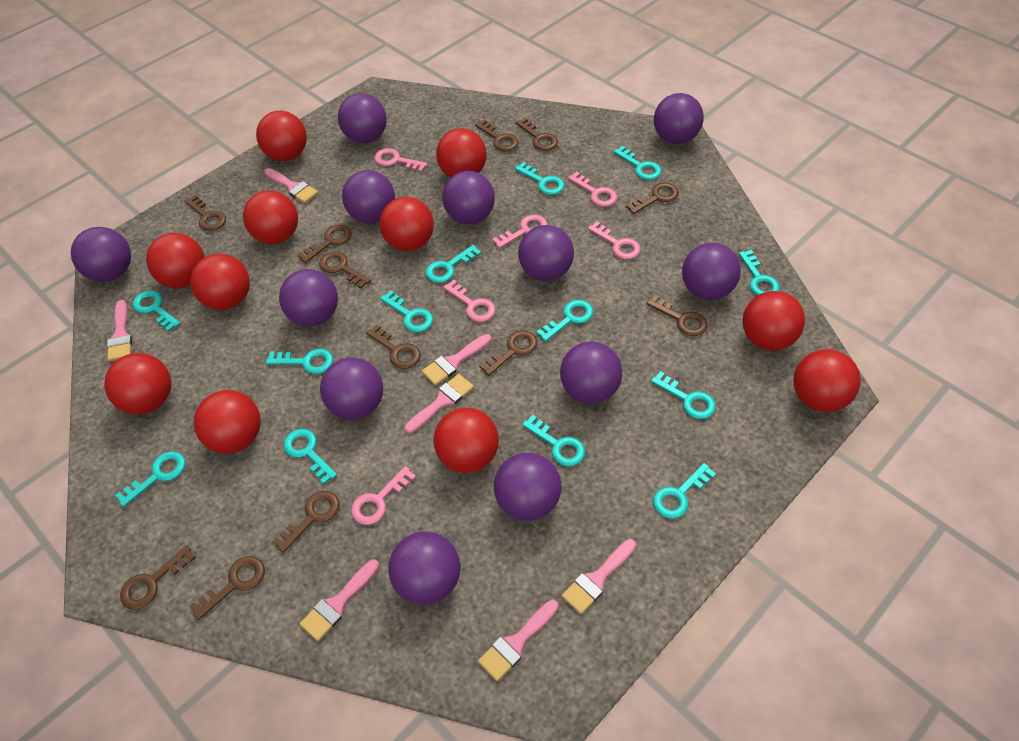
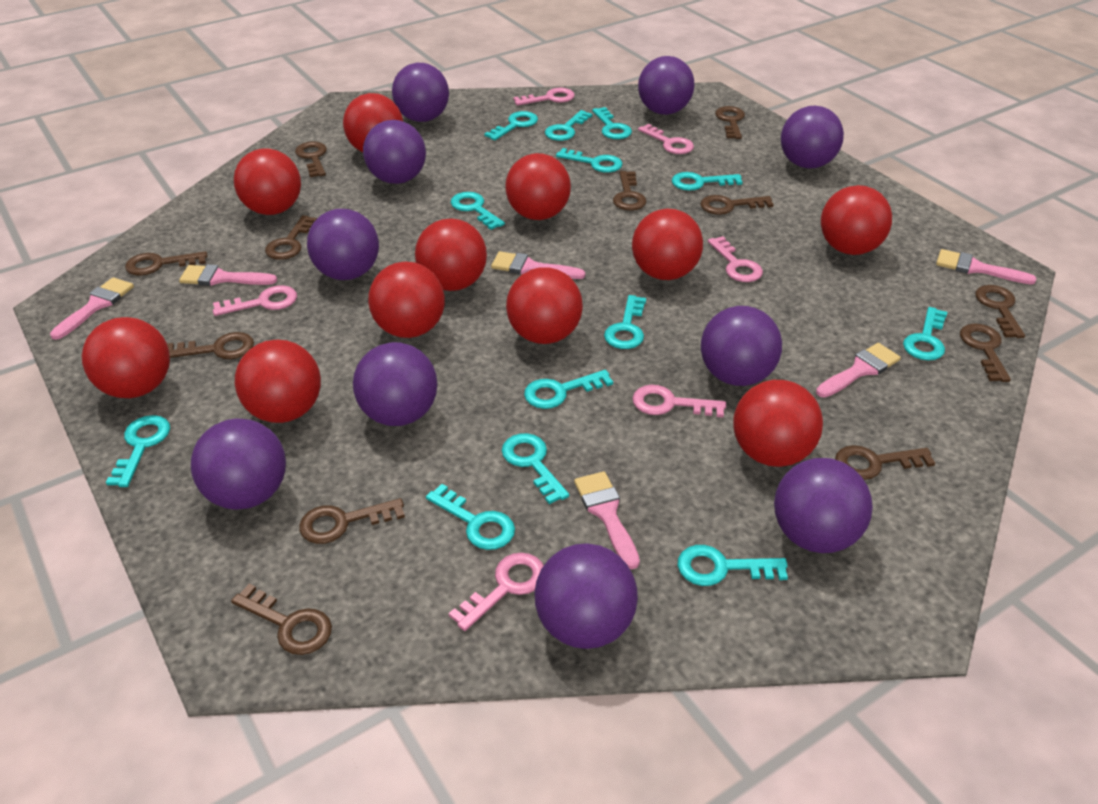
pink brush: [107,300,132,361] [264,168,318,203] [300,559,379,641] [404,374,474,434] [422,334,491,385] [478,599,559,681] [562,539,636,614] = 7 -> [50,277,134,340] [179,264,277,286] [491,251,585,279] [574,471,640,569] [816,343,901,398] [936,249,1037,284] = 6
purple ball: [71,227,131,282] [279,269,338,327] [320,357,383,420] [338,93,387,144] [342,170,395,223] [388,531,461,605] [442,171,495,224] [494,453,562,521] [518,225,574,281] [560,342,622,404] [654,93,704,144] [682,243,741,300] = 12 -> [191,418,286,510] [307,209,379,280] [353,342,437,426] [363,120,426,184] [392,63,449,122] [534,543,638,649] [638,56,694,115] [701,306,782,386] [774,458,873,553] [781,105,844,169] = 10

